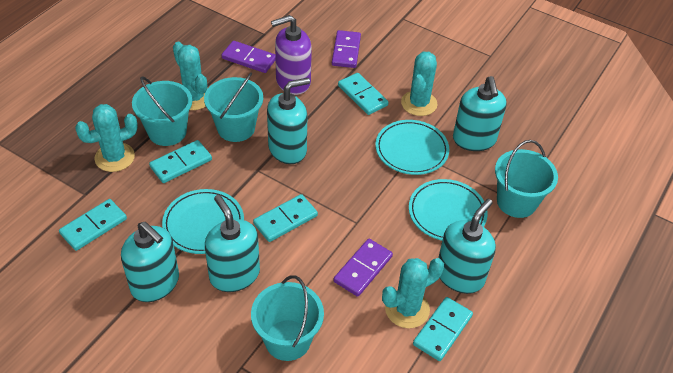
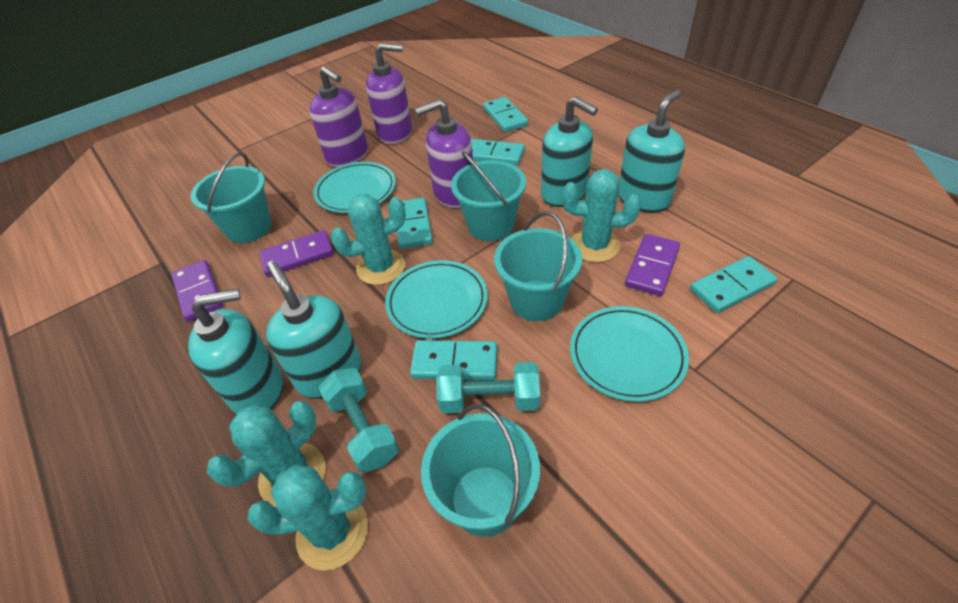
purple soap dispenser: [271,15,312,95] = 1 -> [309,66,368,167] [366,43,412,144] [415,99,473,208] = 3
turquoise dumbbell: none = 0 -> [319,368,399,473] [437,362,540,413] = 2
turquoise soap dispenser: [121,222,179,302] [205,195,260,292] [267,78,310,164] [438,199,496,294] [453,76,507,151] = 5 -> [188,289,283,414] [266,262,361,399] [541,96,598,207] [618,90,685,213] = 4

